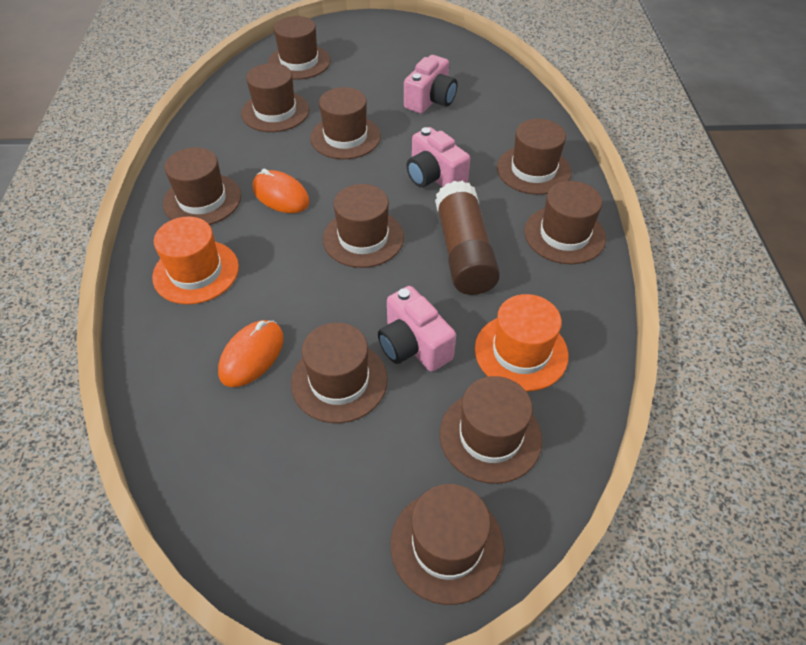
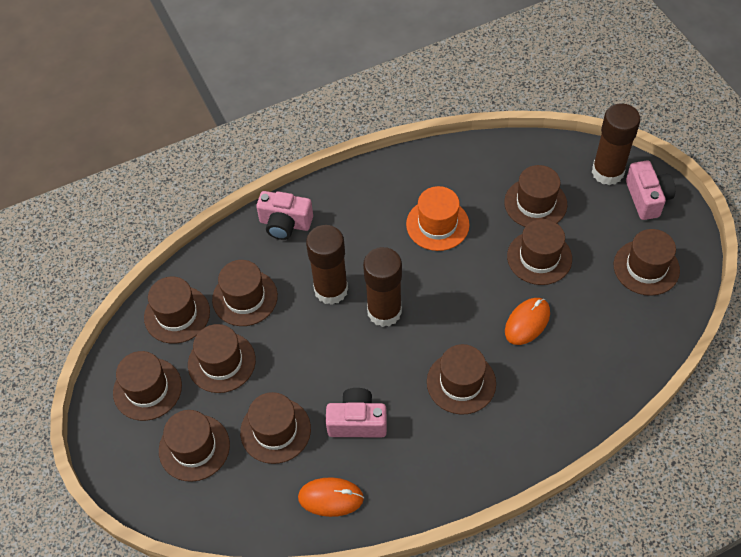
brown glue stick: [435,180,500,295] = 1 -> [306,225,348,305] [363,247,402,327] [592,104,641,185] = 3
orange hat: [152,217,239,304] [475,294,569,391] = 2 -> [406,186,470,251] = 1

